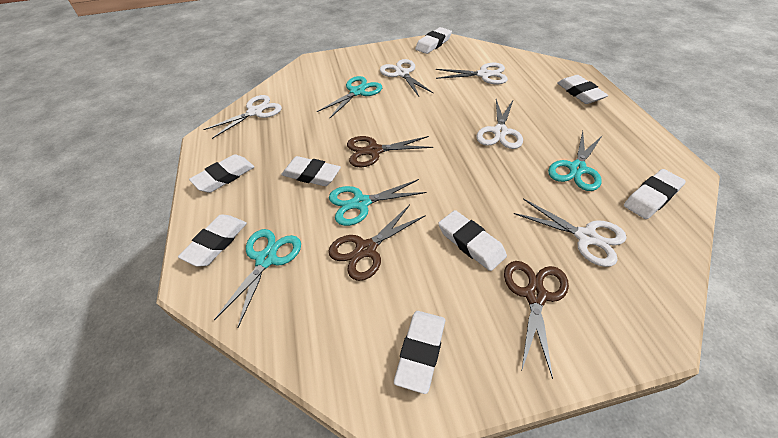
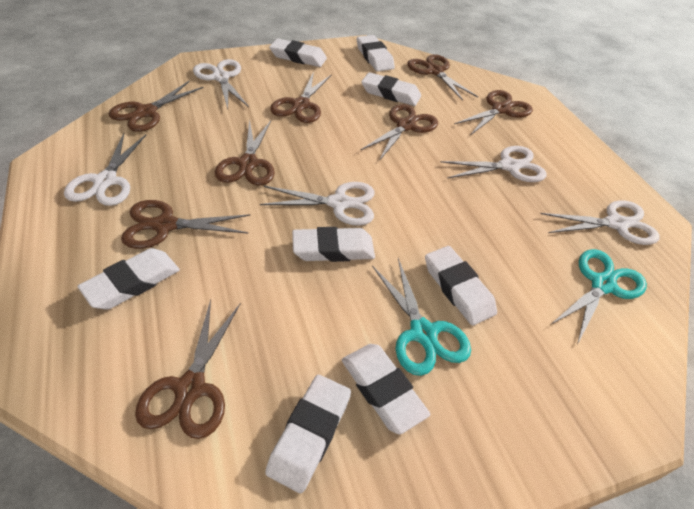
brown scissors: [328,205,426,281] [347,136,433,167] [504,261,569,379] = 3 -> [109,81,204,132] [121,200,250,249] [135,299,240,439] [215,119,275,186] [270,71,332,123] [361,104,438,161] [407,54,478,101] [454,90,533,135] = 8
turquoise scissors: [214,229,301,327] [317,76,382,119] [329,179,426,226] [548,131,603,191] = 4 -> [372,258,471,376] [550,249,647,345] = 2

